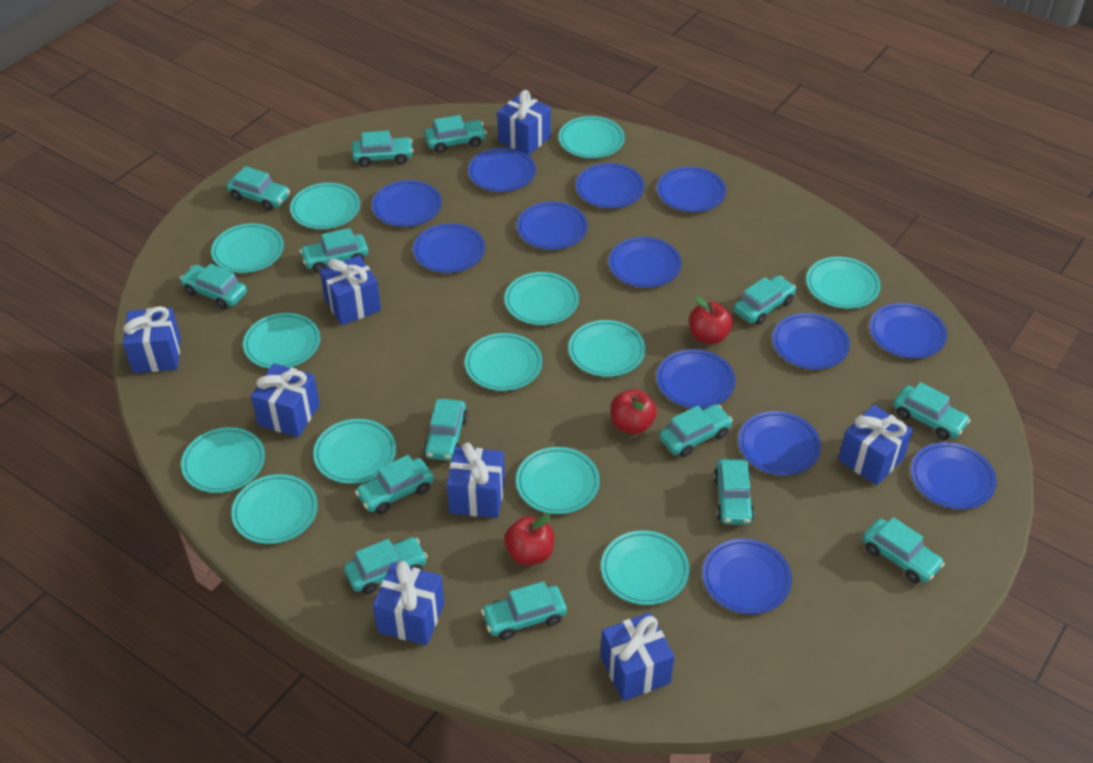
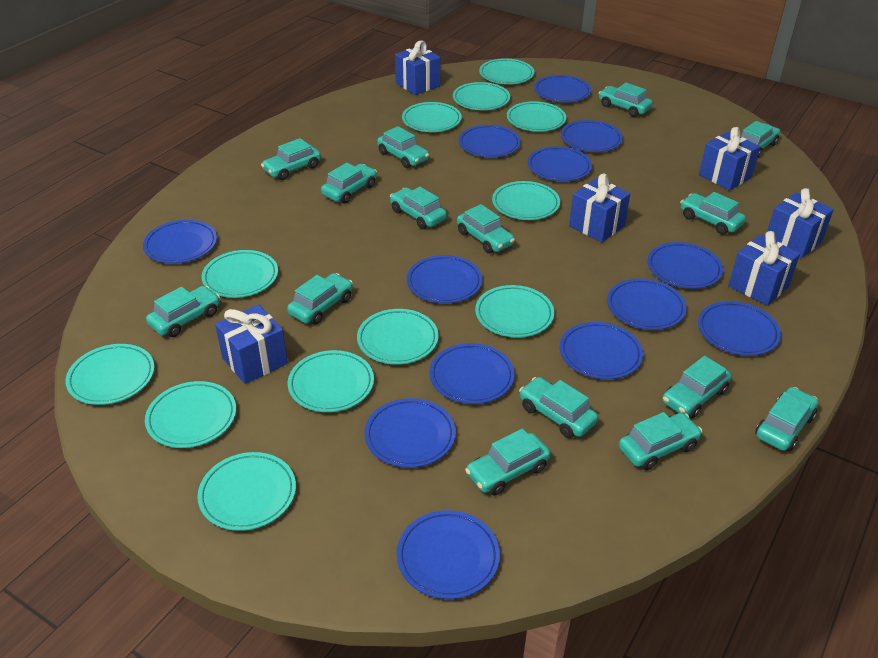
blue gift: [123,306,181,373] [251,363,320,437] [320,255,381,325] [373,561,444,645] [447,442,505,518] [497,90,551,155] [601,612,674,701] [838,405,913,485] = 8 -> [215,304,288,384] [395,40,440,95] [569,174,630,243] [699,127,760,191] [728,231,800,306] [767,188,834,258] = 6
red apple: [504,514,554,565] [611,389,657,434] [689,296,733,344] = 3 -> none = 0
turquoise car: [180,264,247,309] [227,166,290,211] [300,228,368,273] [344,537,428,595] [352,131,414,167] [355,455,434,514] [423,399,468,461] [424,115,487,153] [481,581,567,640] [659,404,733,457] [713,459,755,525] [734,276,796,325] [863,517,945,583] [893,382,971,440] = 14 -> [146,286,220,337] [261,138,321,180] [287,273,353,325] [321,163,377,204] [377,126,429,168] [390,187,447,229] [457,204,515,254] [465,428,550,496] [519,377,598,438] [599,83,653,117] [619,412,702,470] [662,356,731,418] [680,192,746,235] [740,121,780,158] [755,387,818,451] = 15
turquoise plate: [181,427,265,493] [211,223,284,273] [231,474,318,544] [243,313,320,369] [290,183,360,229] [313,419,396,484] [465,333,543,391] [504,272,579,325] [516,447,600,514] [559,116,625,158] [568,320,645,377] [601,530,690,605] [806,257,881,309] = 13 -> [66,344,155,405] [145,381,236,448] [197,452,296,531] [202,250,278,298] [288,350,374,412] [357,309,438,365] [402,102,462,132] [453,82,510,110] [475,285,554,338] [479,58,534,84] [492,181,560,220] [507,101,566,132] = 12

